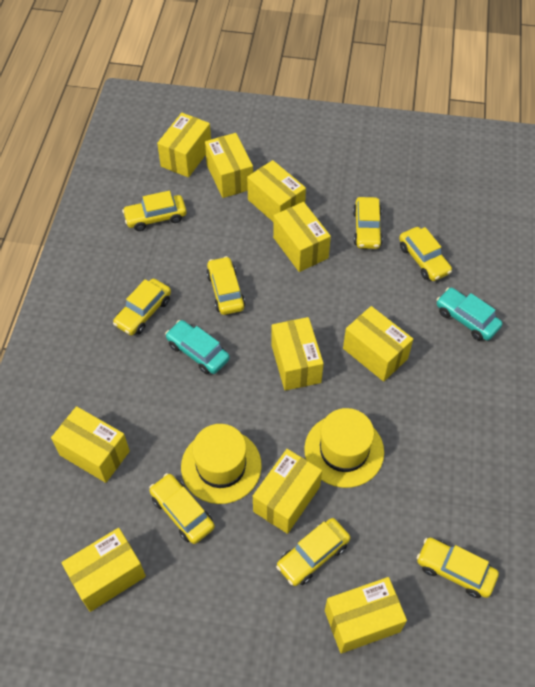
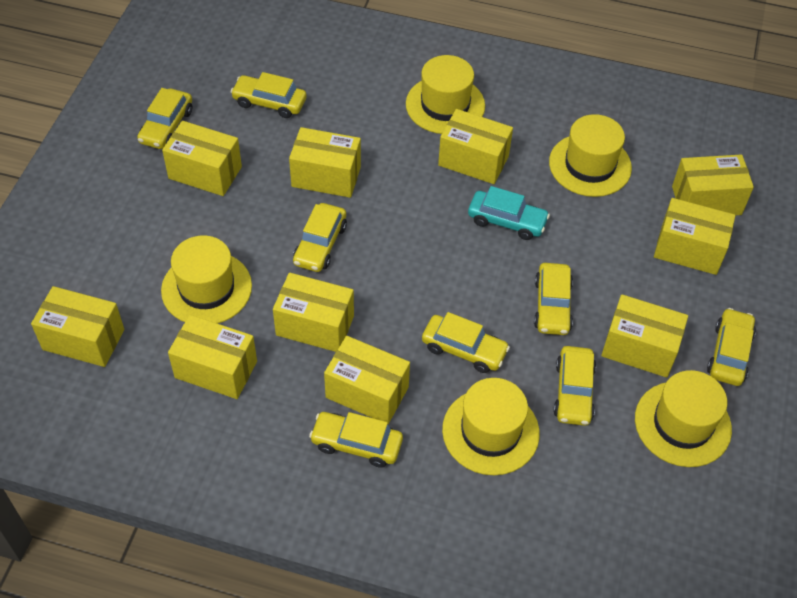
turquoise car: [165,320,230,374] [436,287,502,341] = 2 -> [468,186,550,240] = 1
yellow hat: [181,424,262,504] [304,408,384,488] = 2 -> [161,235,252,324] [406,55,485,134] [442,378,540,475] [549,114,632,197] [635,370,732,467] = 5

